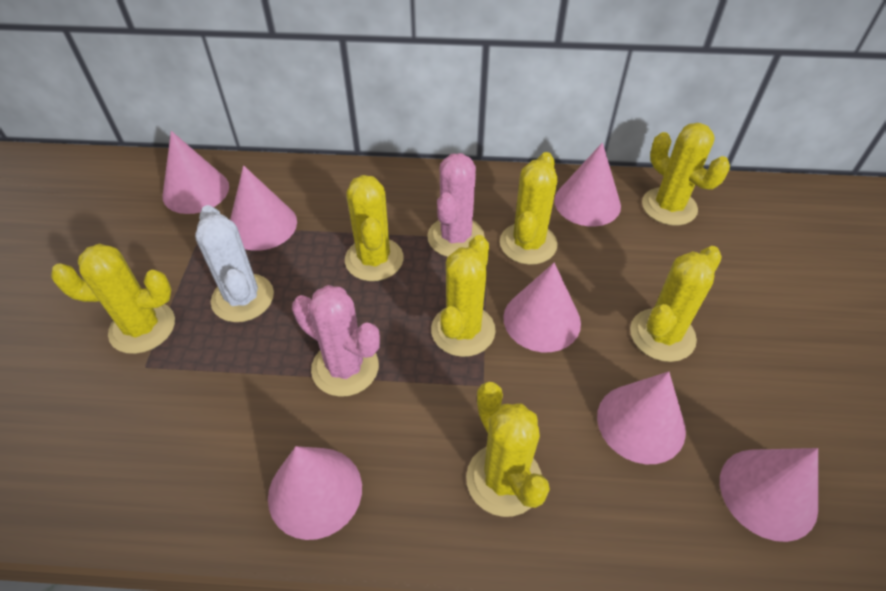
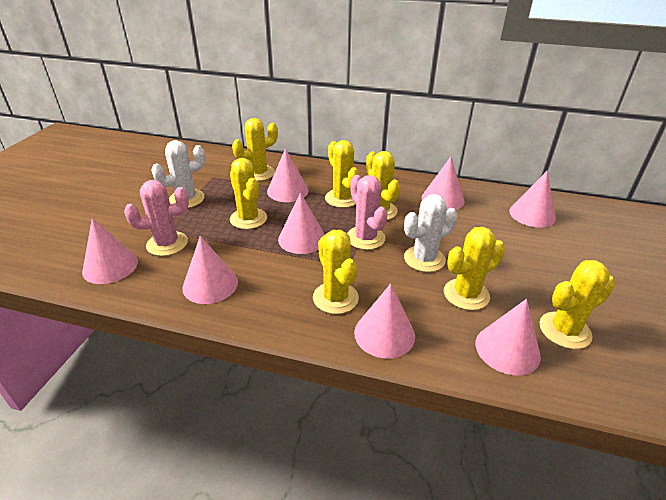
pink cone: [163,131,229,214] [230,165,297,251] [268,446,362,540] [503,263,581,352] [554,143,621,226] [597,372,686,464] [720,448,818,542] = 7 -> [82,218,138,284] [182,236,238,304] [267,148,309,202] [278,193,325,254] [354,284,415,359] [422,157,465,210] [476,299,541,375] [509,171,556,228] = 8
white cactus: [195,205,274,322] = 1 -> [151,140,205,208] [404,194,457,272] = 2

